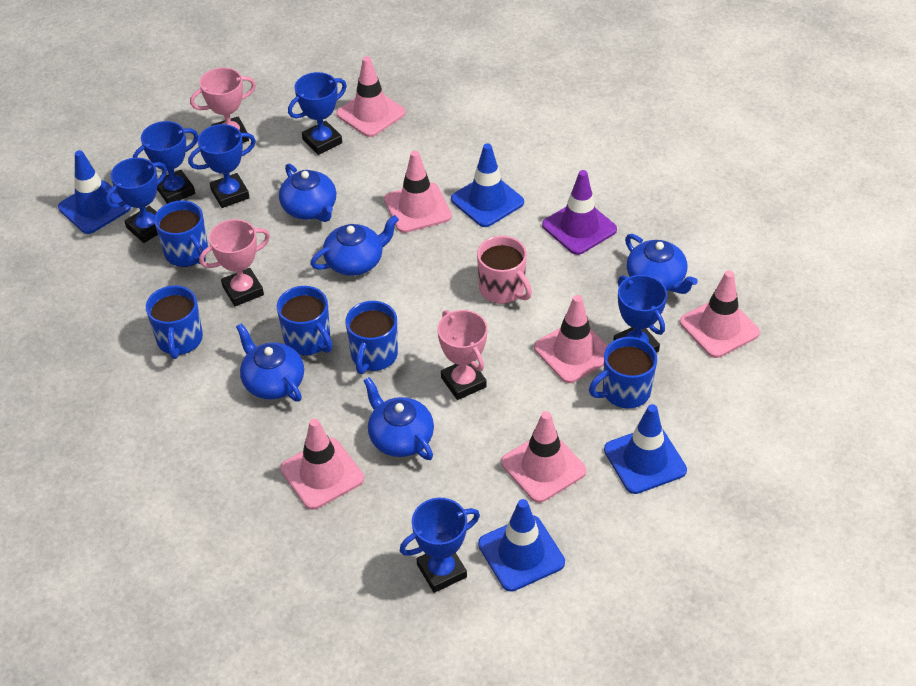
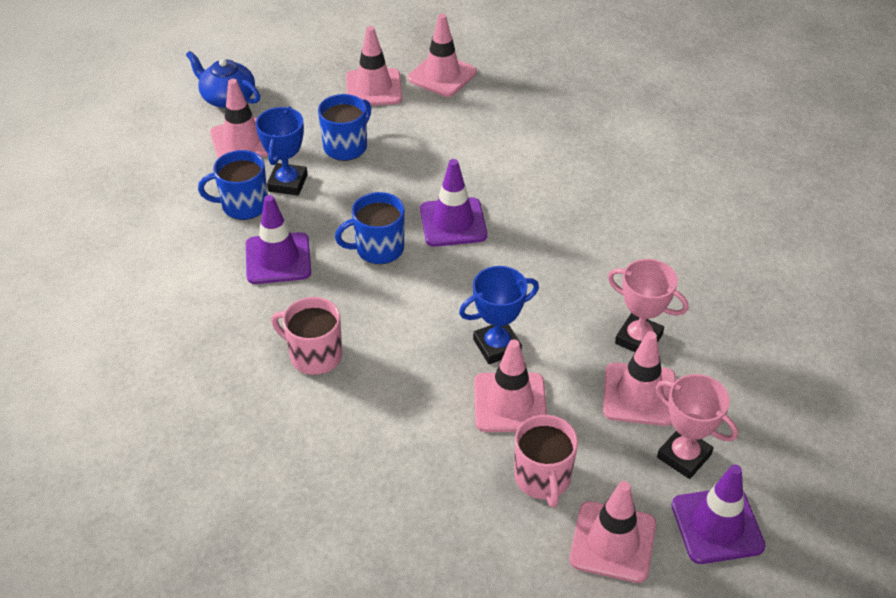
blue mug: [146,285,203,359] [154,200,208,267] [277,286,332,355] [346,301,398,374] [589,337,657,409] = 5 -> [198,150,268,220] [318,94,371,161] [335,192,405,264] = 3
blue teapot: [236,323,304,402] [279,164,337,222] [311,215,399,276] [363,377,434,460] [625,234,698,294] = 5 -> [186,51,260,108] = 1
blue traffic cone: [58,150,131,234] [451,143,524,227] [478,499,565,592] [604,404,687,494] = 4 -> none = 0
blue trophy: [106,158,167,243] [133,121,198,204] [188,124,256,208] [288,72,347,155] [400,498,480,593] [613,275,667,353] = 6 -> [256,107,307,196] [459,266,539,364] = 2
pink mug: [477,236,532,304] = 1 -> [271,297,342,375] [514,415,578,508] = 2
pink trophy: [190,67,256,143] [199,219,270,306] [438,310,488,400] = 3 -> [608,259,689,352] [656,374,738,479] = 2
purple traffic cone: [542,170,617,255] = 1 -> [246,195,311,284] [420,159,487,247] [671,464,765,564] = 3

